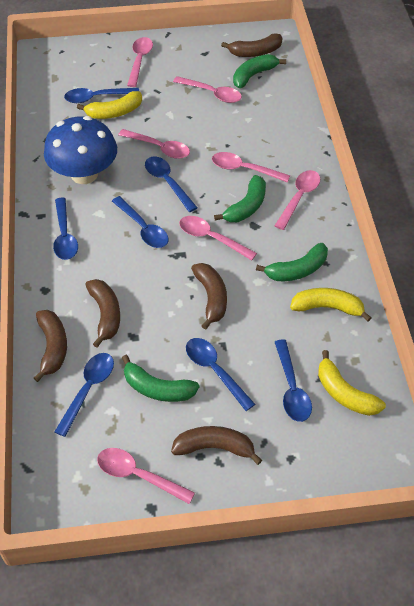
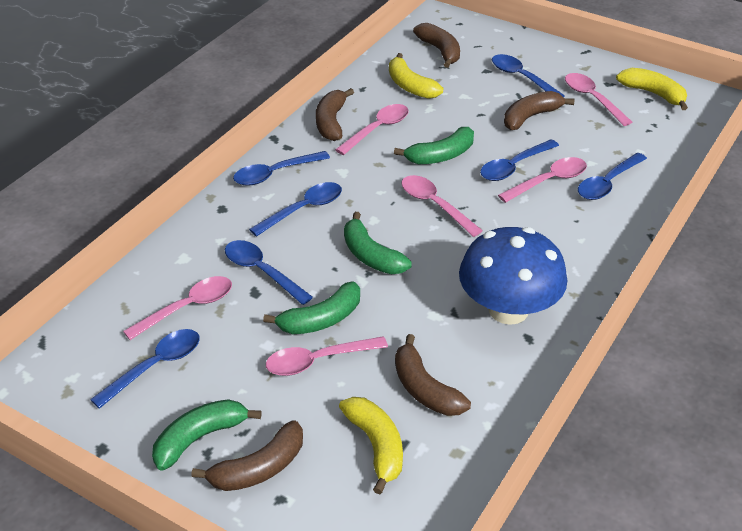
pink spoon: [97,448,195,504] [118,129,190,159] [127,37,153,87] [173,76,242,103] [179,216,257,261] [212,152,290,183] [274,170,320,230] = 7 -> [123,276,232,340] [266,336,388,376] [335,104,409,155] [401,175,483,237] [498,157,587,203] [565,73,632,126] = 6

